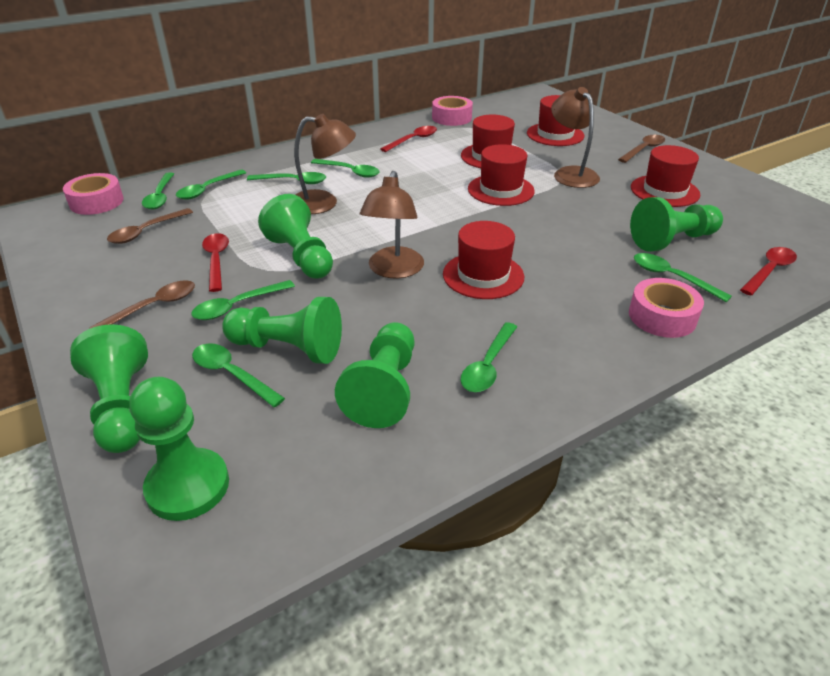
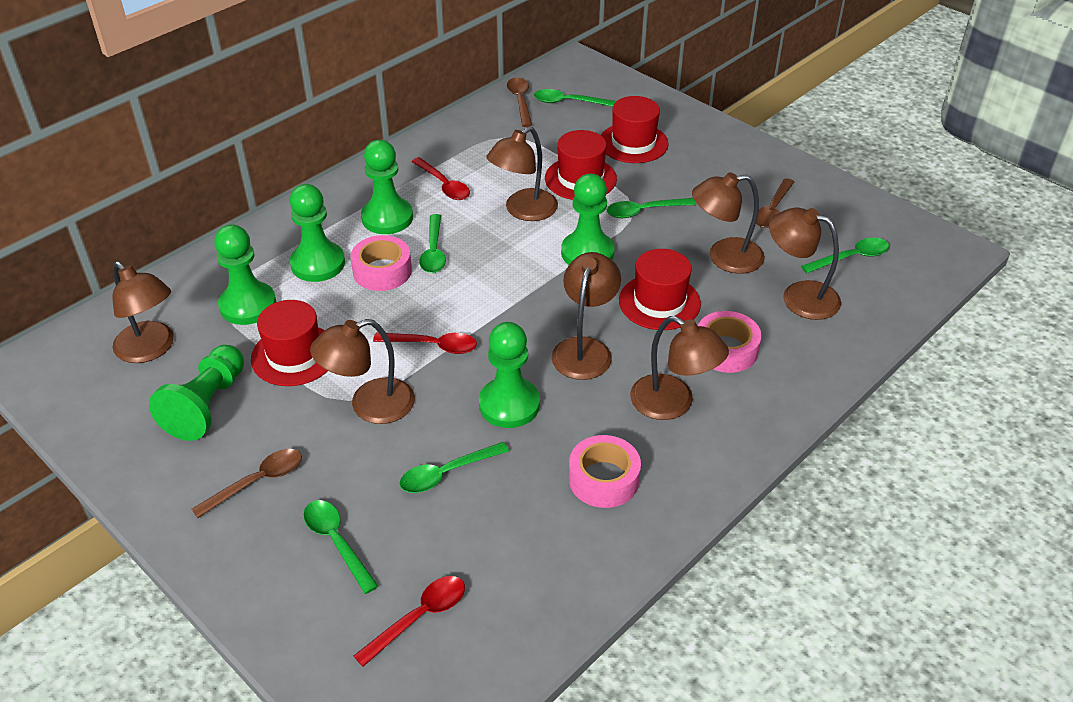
brown lamp: [294,114,356,214] [360,171,424,278] [551,87,600,188] = 3 -> [112,261,174,363] [310,319,415,424] [486,126,558,221] [551,252,621,380] [630,316,729,420] [692,172,765,274] [769,207,841,320] = 7
green spoon: [142,172,174,209] [176,170,246,200] [191,280,295,320] [192,344,285,407] [247,172,326,184] [311,159,380,178] [461,322,517,392] [634,253,732,302] = 8 -> [304,500,378,594] [399,442,509,493] [419,214,446,273] [534,89,615,107] [607,198,696,218] [801,238,889,273] = 6
red hat: [443,221,524,299] [461,115,515,168] [468,144,535,206] [527,95,584,146] [631,145,700,207] = 5 -> [251,300,328,386] [545,130,617,200] [601,96,668,163] [619,249,701,330] = 4

